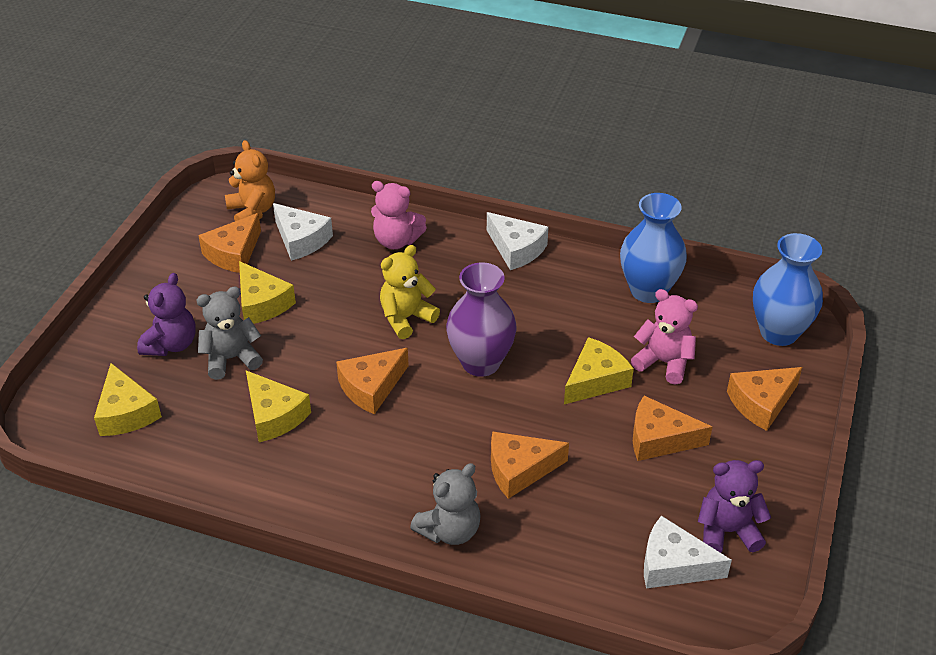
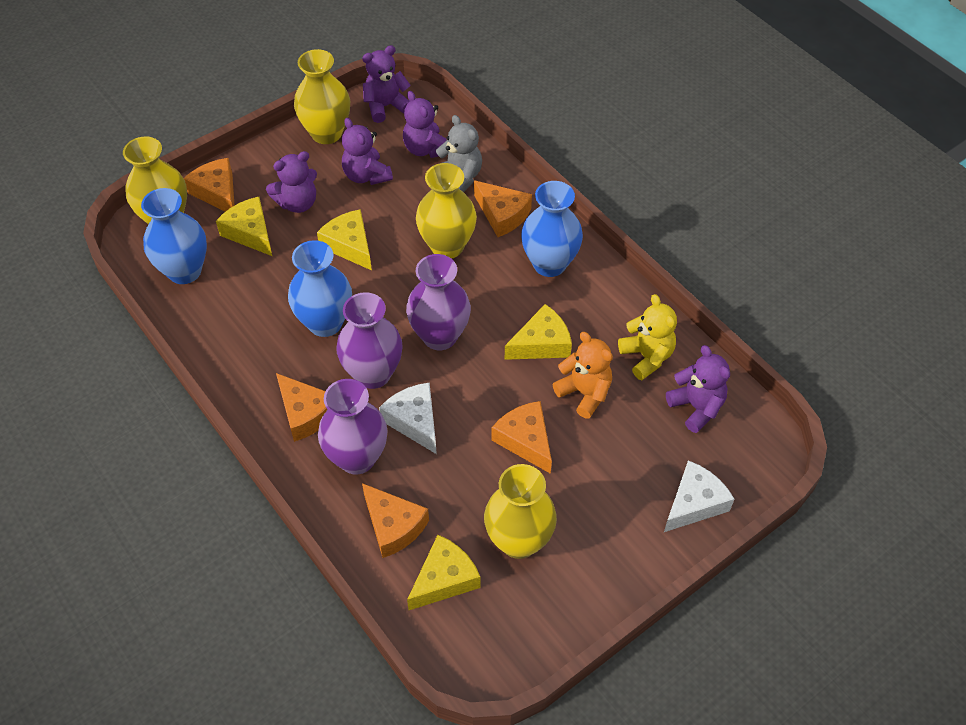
blue vase: [620,193,687,303] [753,233,823,346] = 2 -> [141,188,207,284] [288,240,352,337] [521,181,583,277] = 3
grey teddy bear: [196,286,263,380] [410,463,481,545] = 2 -> [433,115,482,192] = 1
pink teddy bear: [371,181,427,249] [631,289,698,384] = 2 -> none = 0
purple teddy bear: [137,273,196,356] [698,460,771,553] = 2 -> [266,151,317,213] [342,118,393,185] [362,45,411,123] [403,91,447,158] [666,345,730,433] = 5
purple vase: [446,262,517,377] = 1 -> [318,379,387,475] [336,292,403,389] [406,254,471,350] = 3
white cheese: [273,203,333,261] [487,212,548,270] [644,516,732,588] = 3 -> [379,383,437,454] [664,460,734,532] = 2
yellow vase: none = 0 -> [123,136,187,224] [294,49,350,144] [416,163,477,259] [484,464,557,559] = 4

